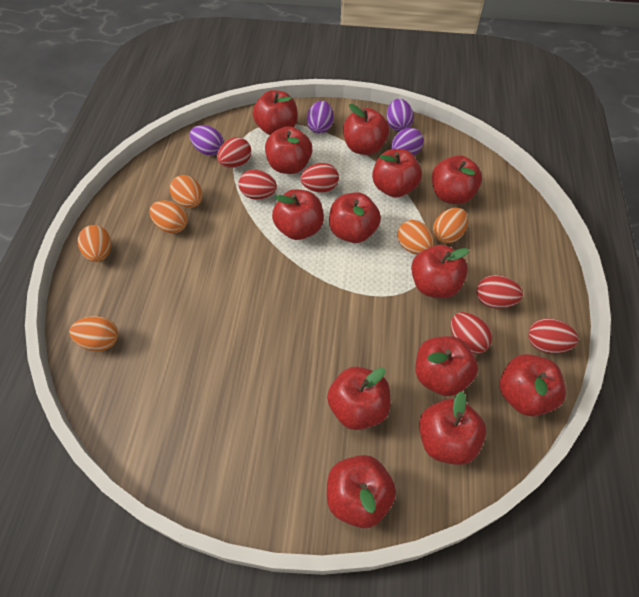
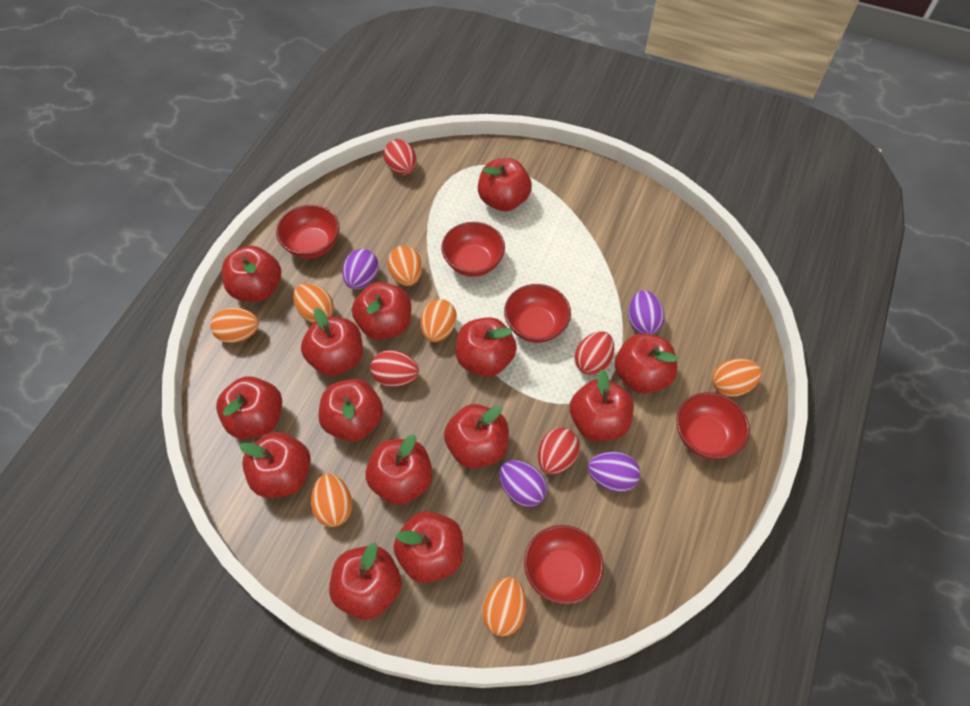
orange egg: [69,316,118,351] [78,225,111,262] [149,200,188,233] [170,175,202,208] [397,220,434,254] [433,208,468,243] = 6 -> [210,307,259,343] [293,283,334,323] [311,474,352,527] [387,246,422,286] [420,299,457,342] [482,577,526,636] [712,359,762,397] = 7
red apple: [253,90,298,135] [265,126,312,174] [272,189,324,240] [327,367,390,430] [327,455,396,528] [329,192,381,243] [343,104,389,155] [372,149,422,197] [411,245,469,298] [416,336,478,396] [419,391,486,465] [432,155,482,204] [500,354,566,416] = 13 -> [216,376,282,439] [222,246,281,302] [239,432,311,498] [301,308,363,376] [319,379,383,442] [329,543,401,620] [352,282,411,340] [366,434,433,505] [394,511,463,583] [444,404,509,468] [456,317,517,377] [478,158,532,212] [570,369,634,441] [614,333,678,394] = 14
red bowl: none = 0 -> [276,205,339,259] [441,222,505,277] [504,284,571,343] [524,525,604,605] [676,392,750,459] = 5
red egg: [217,137,251,168] [238,170,277,199] [300,163,339,193] [451,312,492,354] [477,275,523,308] [528,318,578,354] = 6 -> [370,350,419,387] [383,139,417,175] [538,428,580,475] [574,331,614,375] = 4

